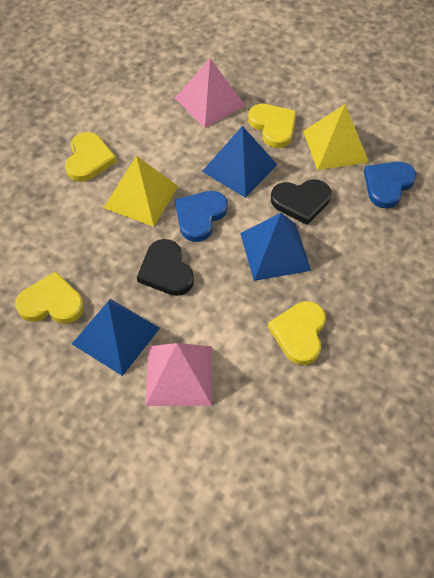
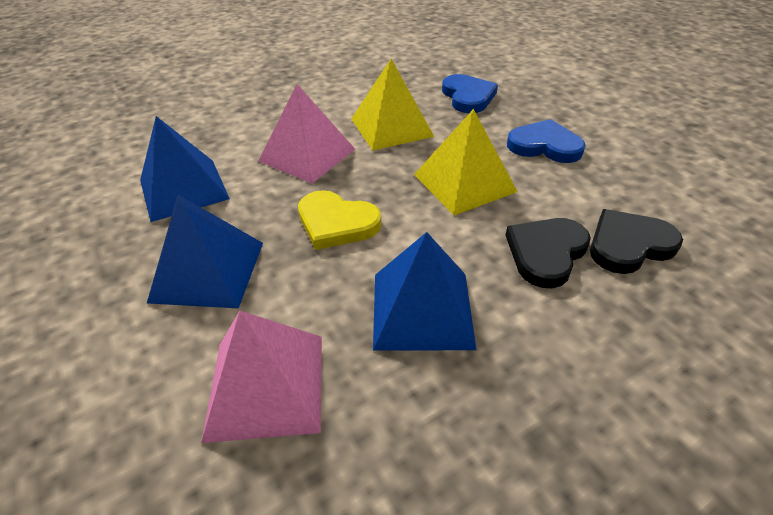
yellow heart: [15,272,84,324] [65,132,117,182] [248,104,297,148] [268,301,326,365] = 4 -> [298,190,381,250] = 1

